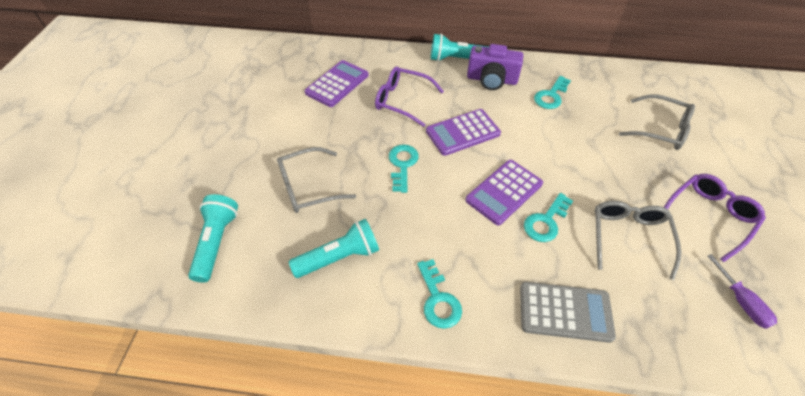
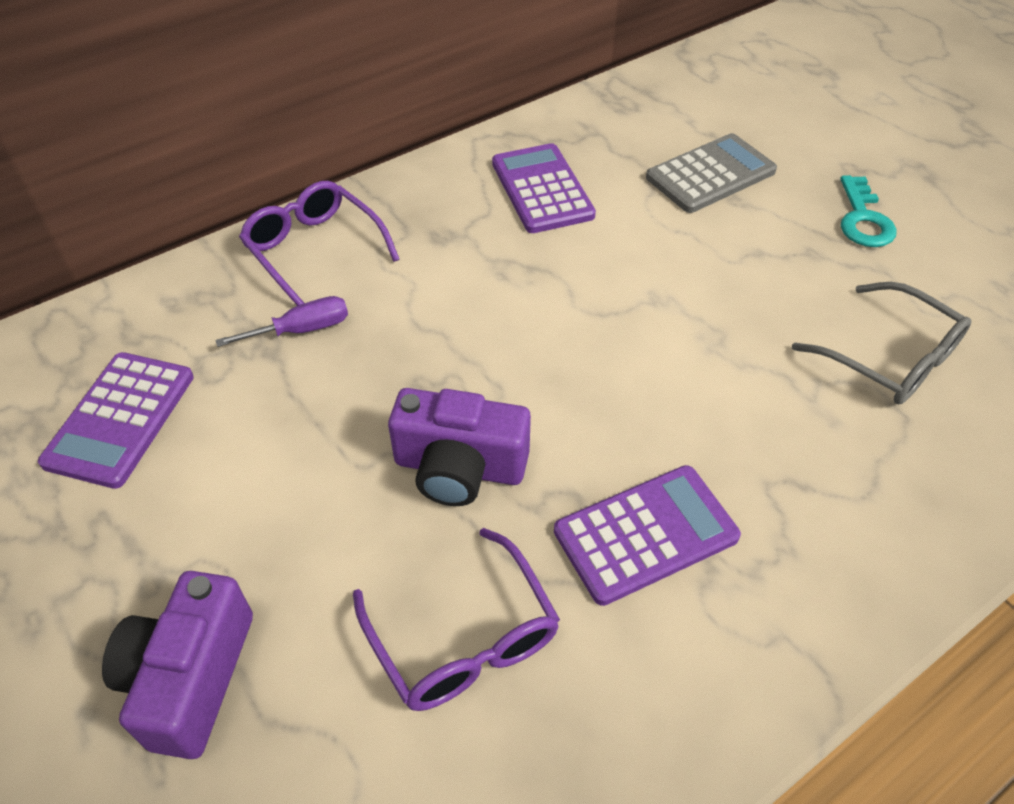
grey glasses: [277,147,356,213] [595,201,681,280] [619,94,695,150] = 3 -> [792,282,972,404] = 1
purple camera: [467,44,523,90] = 1 -> [102,571,253,759] [388,388,531,506] = 2
turquoise flashlight: [188,194,238,283] [289,219,379,278] [431,34,488,61] = 3 -> none = 0
turquoise key: [389,144,419,193] [417,259,462,329] [524,193,573,242] [534,76,571,109] = 4 -> [840,175,897,247] = 1

